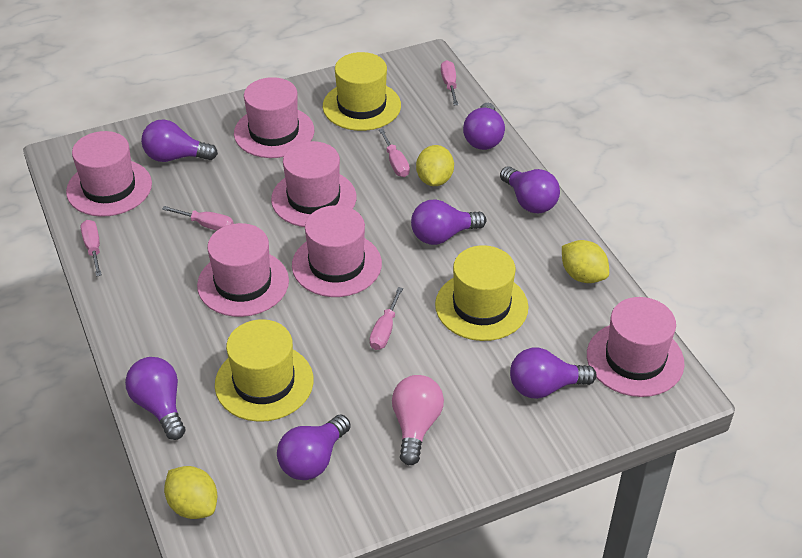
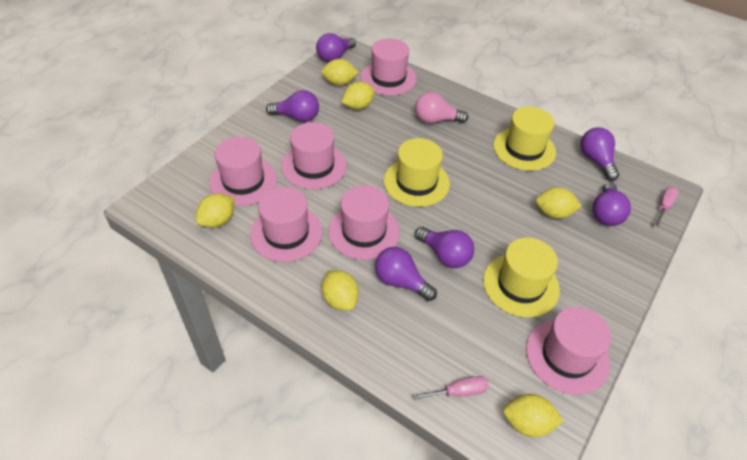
pink screwdriver: [81,220,102,277] [162,206,234,231] [370,287,403,350] [379,129,410,177] [441,60,458,105] = 5 -> [413,376,489,400] [654,187,679,227] = 2
purple light bulb: [125,357,185,440] [141,119,218,162] [277,415,351,480] [411,199,486,245] [463,103,505,150] [500,166,560,213] [510,348,597,399] = 7 -> [266,90,319,122] [316,33,356,62] [375,247,437,301] [415,227,474,268] [580,127,619,181] [592,182,631,226] = 6
yellow lemon: [164,466,217,519] [416,145,454,186] [562,240,609,283] = 3 -> [196,193,234,228] [321,59,359,86] [322,270,359,311] [342,82,375,110] [503,394,564,437] [536,187,582,219] = 6

